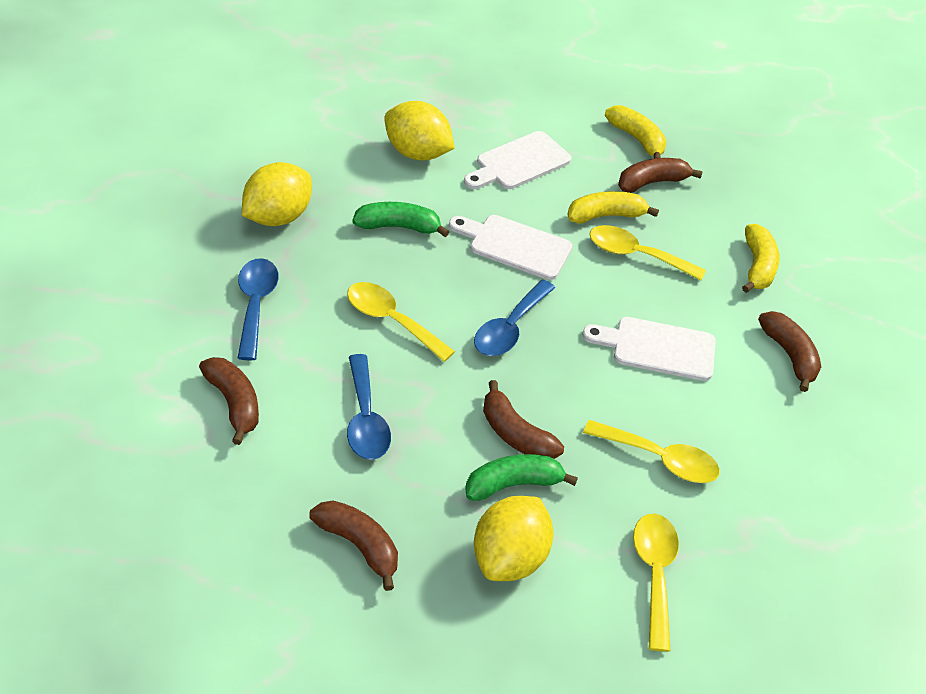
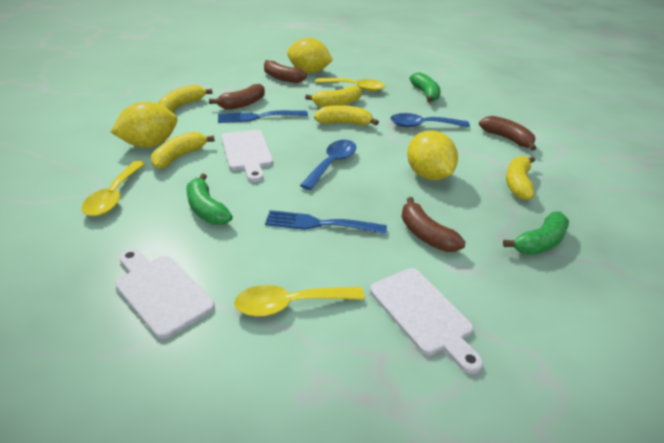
blue fork: none = 0 -> [218,110,308,123] [265,210,387,234] = 2
blue spoon: [238,258,279,361] [347,354,391,460] [474,279,555,356] = 3 -> [300,140,356,190] [390,113,470,127] = 2
brown banana: [199,357,259,445] [309,500,398,591] [483,380,564,459] [618,158,703,193] [758,311,821,392] = 5 -> [209,84,265,110] [264,60,307,83] [401,197,465,252] [479,116,536,151] = 4
green banana: [352,202,449,237] [465,454,578,501] = 2 -> [186,174,233,225] [410,72,441,102] [503,212,569,255] = 3
yellow banana: [568,191,659,224] [605,105,667,159] [742,224,779,293] = 3 -> [151,132,215,169] [158,84,213,112] [305,86,362,107] [314,105,379,126] [506,156,535,200] = 5
yellow spoon: [347,282,455,362] [583,420,720,483] [590,225,706,281] [633,514,679,652] = 4 -> [81,160,146,216] [234,285,365,317] [315,78,385,91] = 3

